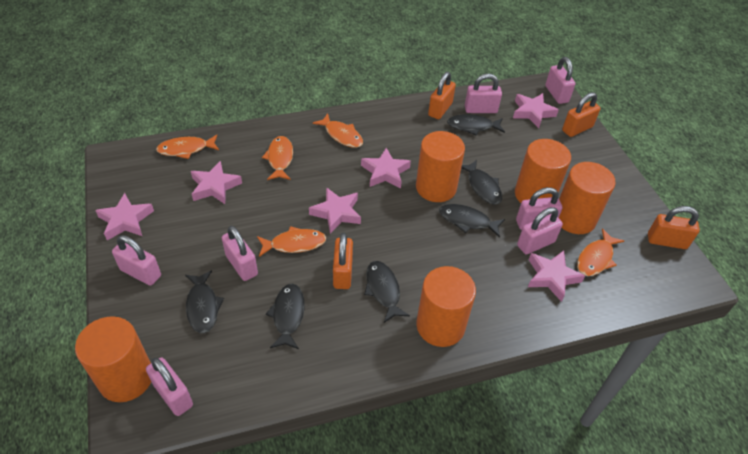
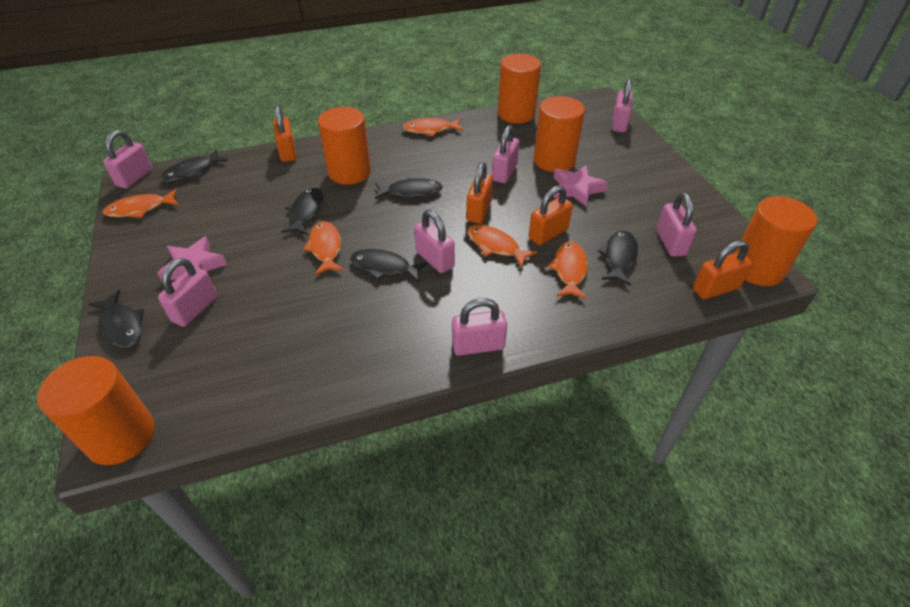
pink star: [95,193,154,240] [191,161,242,204] [309,187,361,234] [361,148,411,188] [513,93,559,128] [528,251,585,302] = 6 -> [157,236,227,281] [553,165,608,206] = 2

